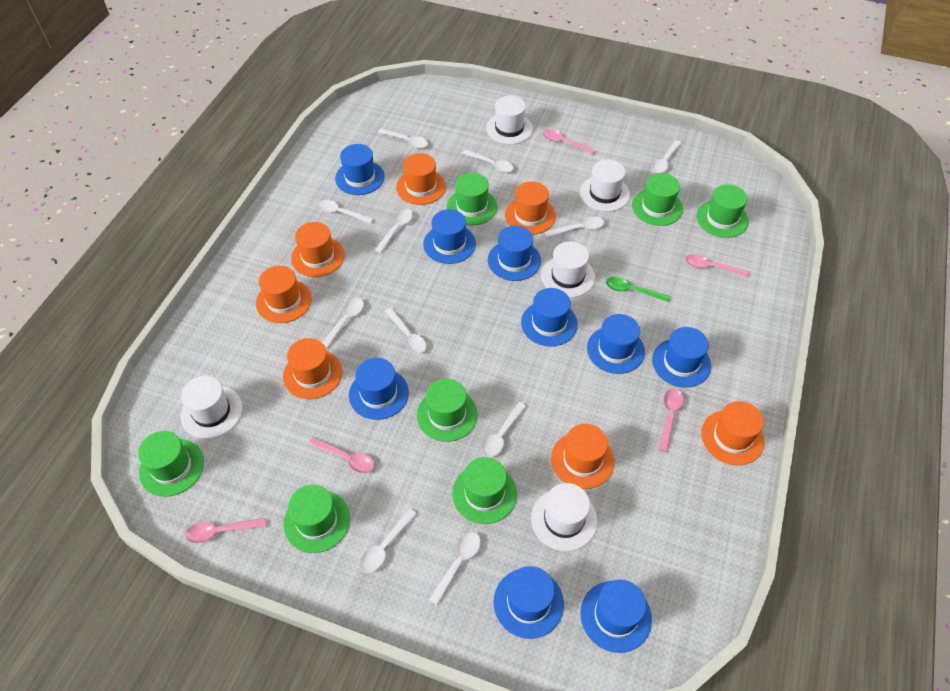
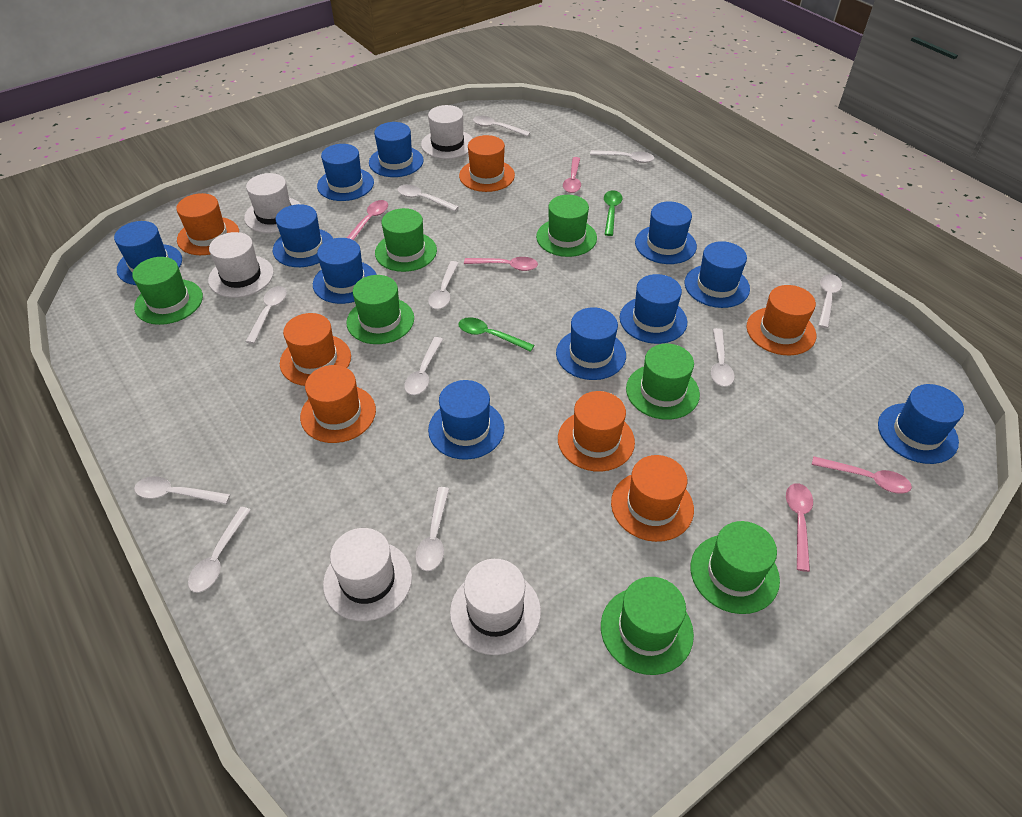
blue hat: [335,144,385,195] [349,358,409,420] [423,209,476,264] [488,226,541,281] [494,566,564,639] [521,288,578,347] [580,580,652,653] [587,314,645,374] [652,327,711,388] = 9 -> [114,221,182,285] [273,204,334,267] [313,238,377,304] [317,144,374,201] [369,122,424,177] [428,380,504,460] [556,307,626,380] [620,274,687,344] [635,201,697,264] [685,241,750,308] [878,384,964,464] = 11
green spoon: [606,277,670,302] = 1 -> [458,317,534,352] [604,190,623,236] = 2

